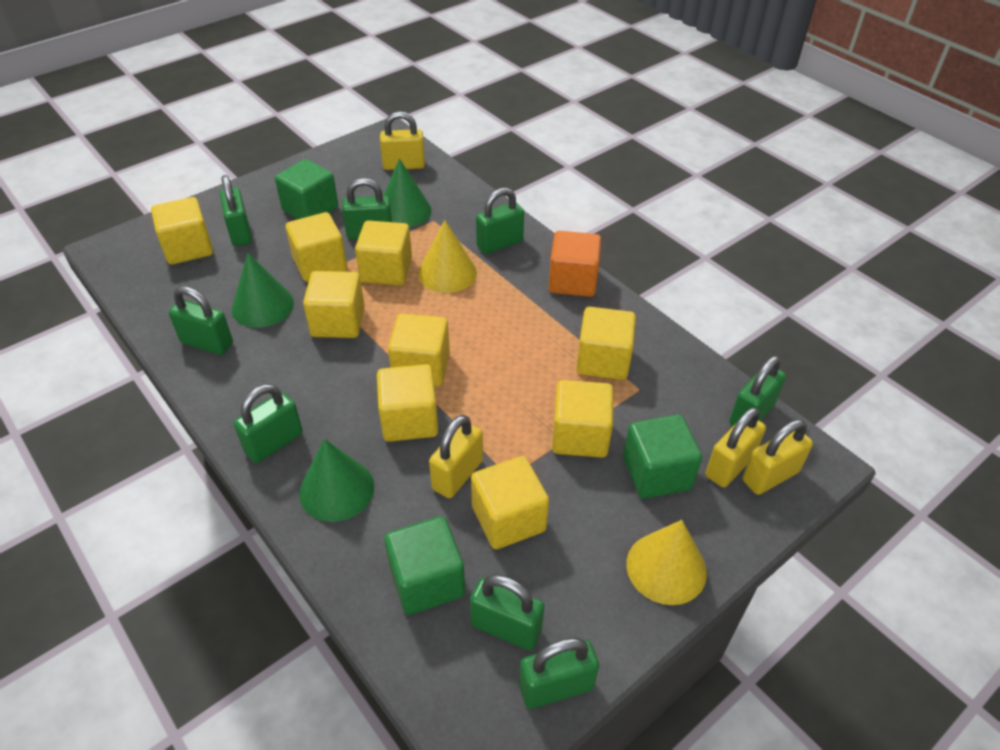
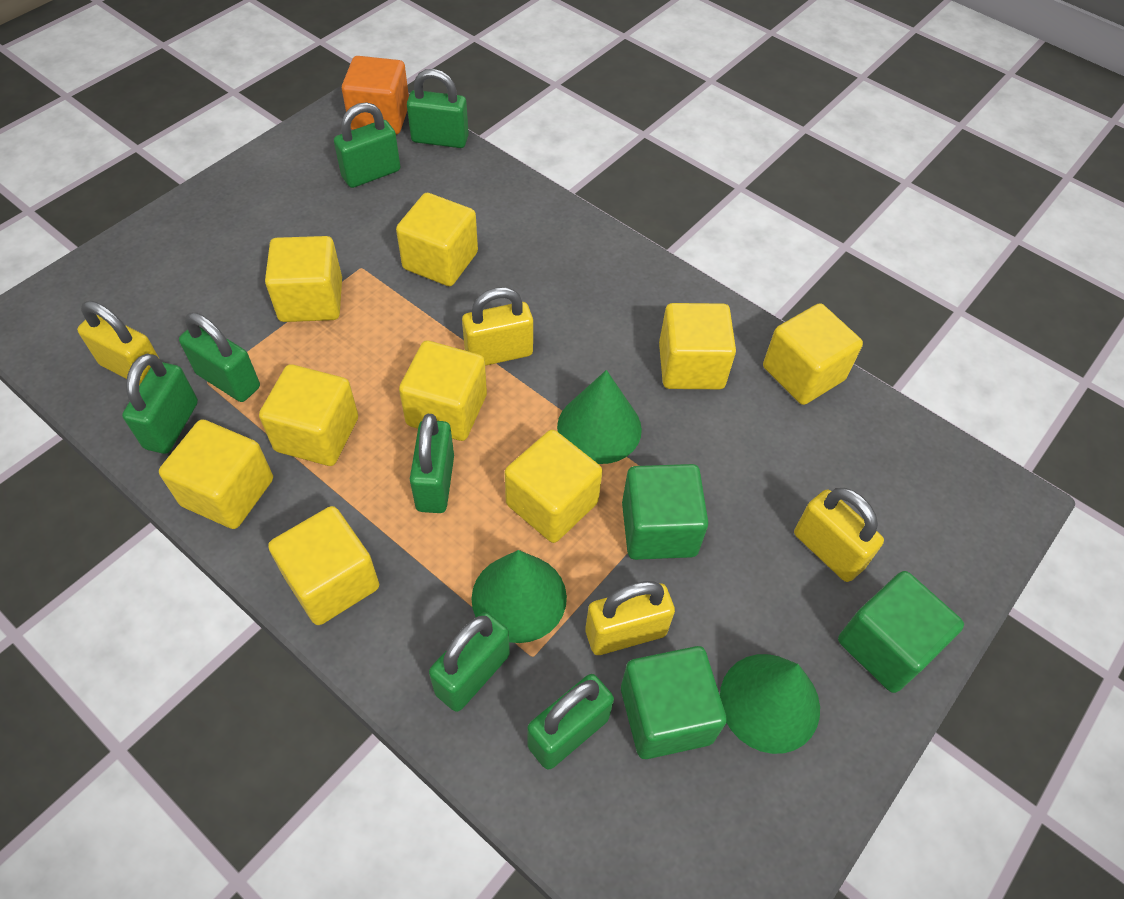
green padlock: [168,286,233,355] [220,175,252,246] [234,384,303,463] [342,178,392,239] [470,574,544,650] [476,188,524,254] [519,638,599,709] [729,356,786,426] = 8 -> [122,354,198,454] [179,313,260,402] [334,102,401,188] [407,69,469,148] [410,414,454,513] [429,612,510,712] [527,674,614,769] = 7
yellow cone: [418,220,477,293] [626,520,707,605] = 2 -> none = 0

